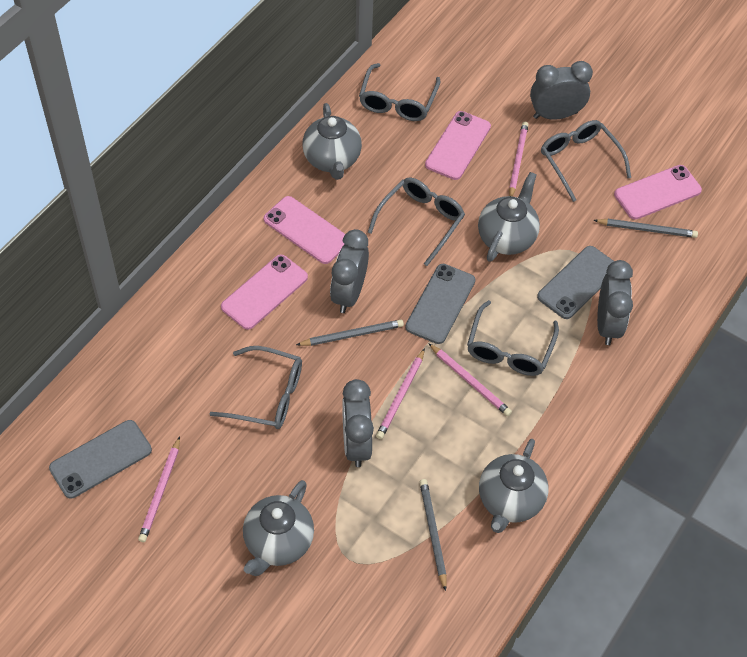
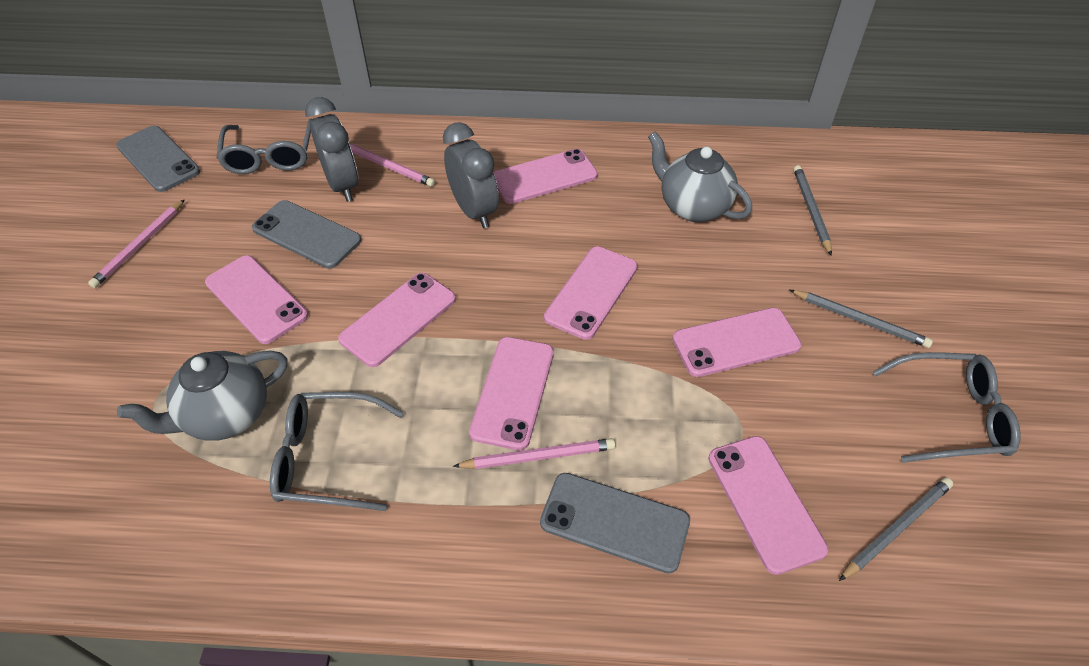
grey clock: [330,229,369,313] [342,379,374,467] [530,61,593,120] [597,260,633,345] = 4 -> [305,97,359,202] [443,122,499,228] = 2
grey glasses: [209,346,302,429] [359,63,440,121] [368,178,465,266] [467,300,559,376] [541,120,631,202] = 5 -> [216,119,312,174] [270,392,403,511] [873,352,1021,463] = 3
grey teapot: [243,480,314,576] [302,103,362,180] [478,172,540,262] [479,439,548,533] = 4 -> [117,351,287,441] [648,132,752,222] = 2
pink pencil: [138,436,180,542] [376,348,425,439] [428,343,512,416] [509,122,529,197] = 4 -> [88,199,185,288] [349,143,435,187] [453,438,615,469] = 3
pink phone: [221,255,308,330] [264,196,345,264] [425,111,491,180] [614,165,702,220] = 4 -> [205,255,308,344] [338,273,456,367] [469,337,554,450] [494,149,598,204] [544,246,638,340] [672,308,801,377] [708,436,828,575] = 7

